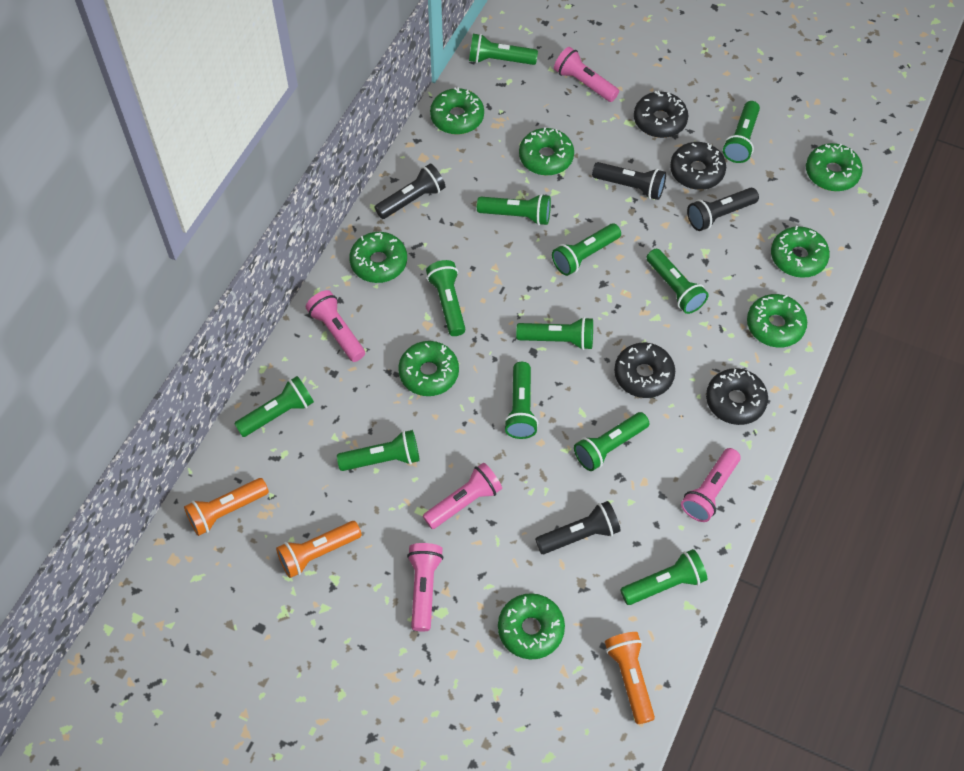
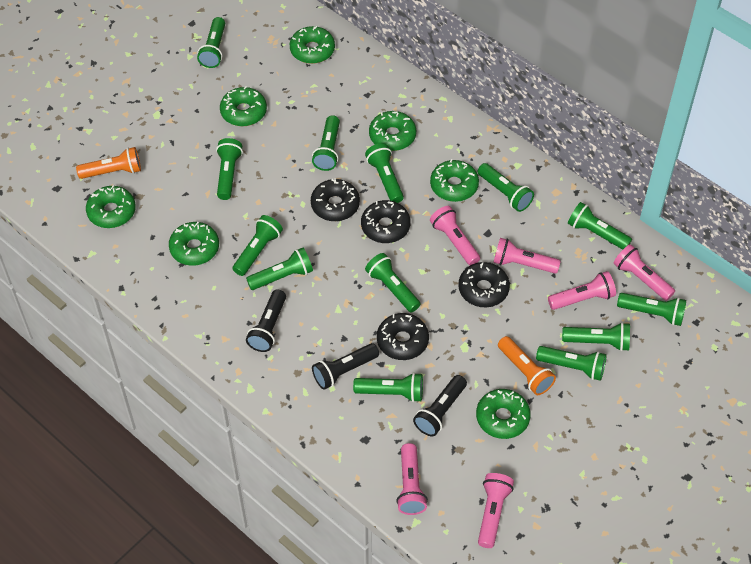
black flashlight: [375,163,446,219] [535,501,621,554] [592,162,666,200] [687,188,759,231] = 4 -> [246,290,286,352] [312,343,379,390] [413,375,467,436] = 3
green donut: [349,232,407,283] [398,341,459,396] [430,87,484,135] [498,593,565,659] [519,127,574,176] [747,294,807,348] [771,226,830,278] [806,143,863,191] = 8 -> [86,185,136,228] [169,222,219,266] [220,86,267,126] [290,26,335,64] [369,111,416,151] [430,159,479,202] [476,389,531,439] = 7
green flashlight: [234,376,314,437] [337,430,420,471] [426,260,465,336] [469,34,538,65] [477,194,551,225] [504,362,538,439] [516,317,593,350] [552,224,621,276] [574,412,649,471] [620,549,707,605] [646,249,708,314] [723,101,760,163] = 12 -> [197,17,225,68] [216,138,243,200] [232,215,283,276] [246,248,313,290] [312,115,340,171] [353,373,423,402] [365,143,404,203] [365,253,421,312] [478,163,534,212] [536,346,607,381] [562,322,630,351] [568,202,632,250] [617,293,686,326] = 13
orange flashlight: [184,478,269,536] [276,521,362,578] [605,632,655,724] = 3 -> [76,147,141,179] [498,336,556,395] = 2
pink flashlight: [306,290,365,362] [407,543,443,632] [423,463,502,529] [554,47,619,102] [681,448,741,522] = 5 -> [396,443,428,515] [430,206,480,265] [478,473,514,548] [494,238,561,273] [548,271,616,310] [613,244,675,301] = 6

